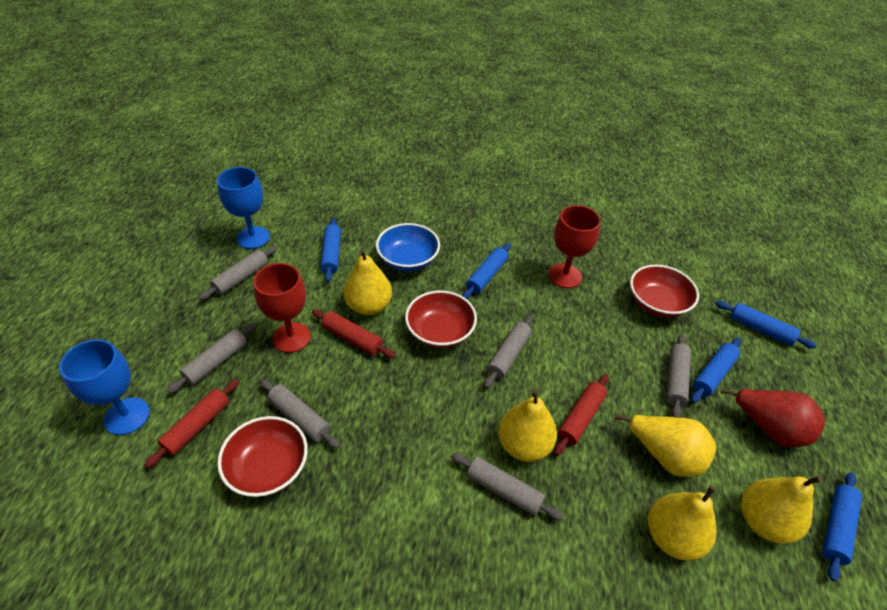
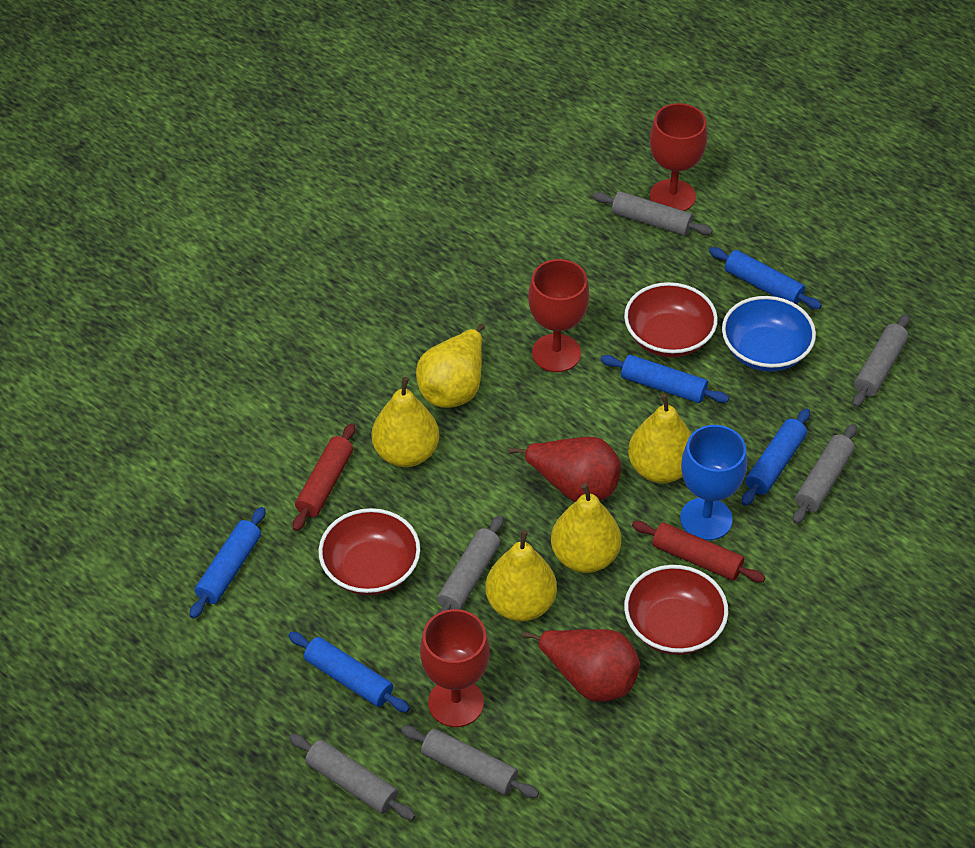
blue goblet: [59,339,150,435] [217,167,270,249] = 2 -> [680,425,747,541] = 1
red goblet: [253,263,311,353] [548,205,601,288] = 2 -> [420,609,490,727] [528,259,589,372] [650,103,707,211] = 3
red pear: [721,388,825,448] = 1 -> [509,437,621,502] [522,629,640,702] = 2
red rolling pin: [145,379,239,468] [312,310,395,358] [554,374,609,456] = 3 -> [293,423,355,531] [632,521,766,583] = 2

